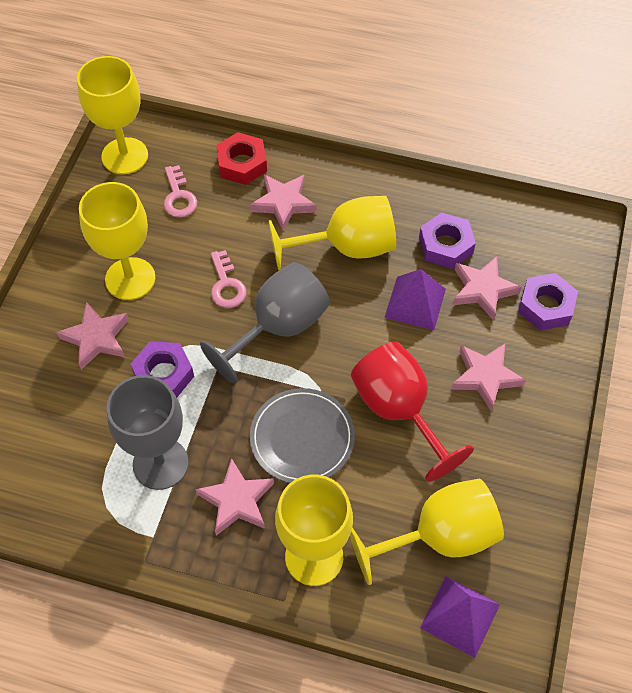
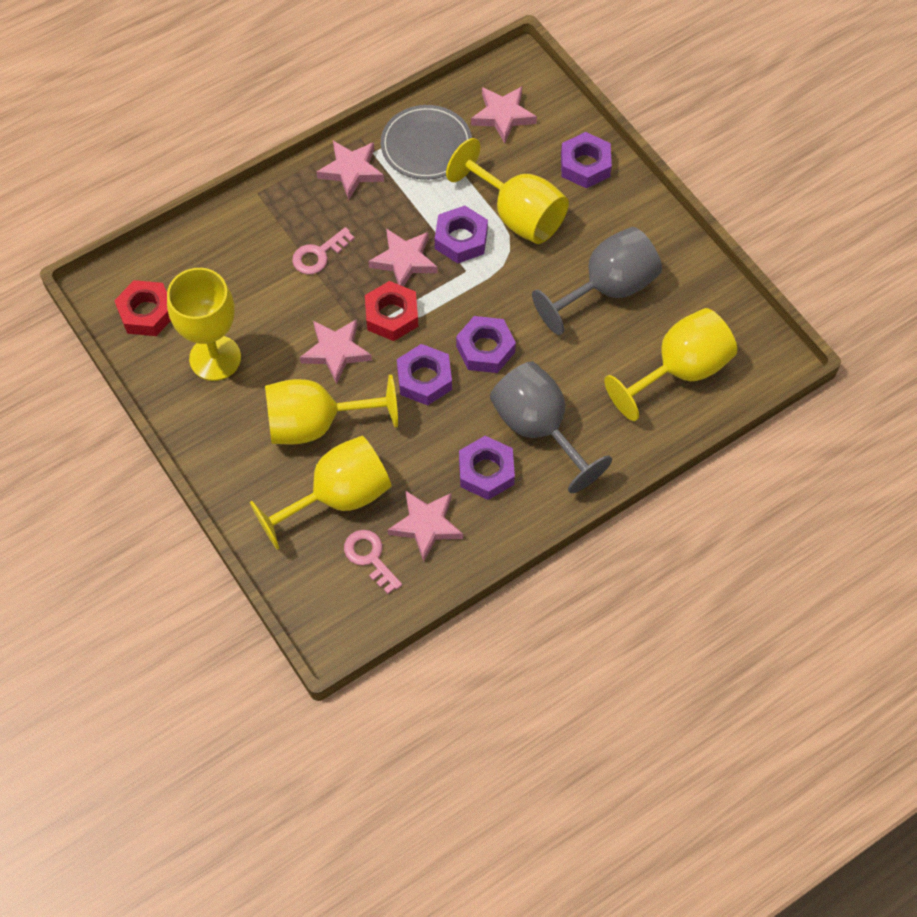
purple nut: [131,341,194,397] [419,212,476,269] [518,273,578,331] = 3 -> [397,344,452,405] [435,206,488,263] [456,316,516,373] [459,436,515,500] [561,132,612,188] = 5
purple pyramid: [384,269,446,330] [420,576,500,658] = 2 -> none = 0
red goblet: [351,341,474,482] = 1 -> none = 0
red nut: [216,132,267,185] = 1 -> [114,280,171,336] [365,281,418,341] = 2

